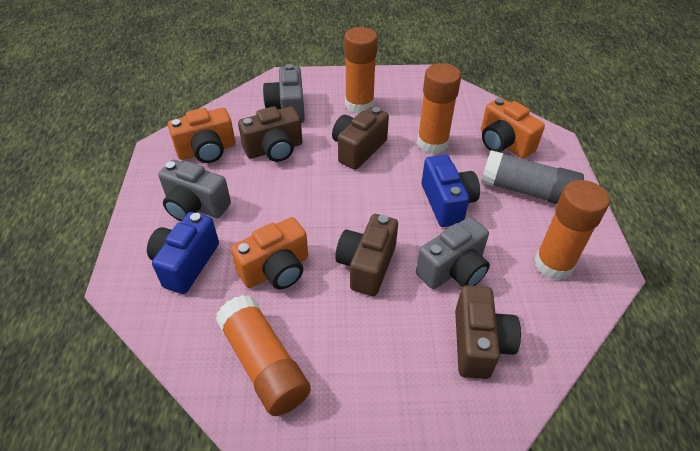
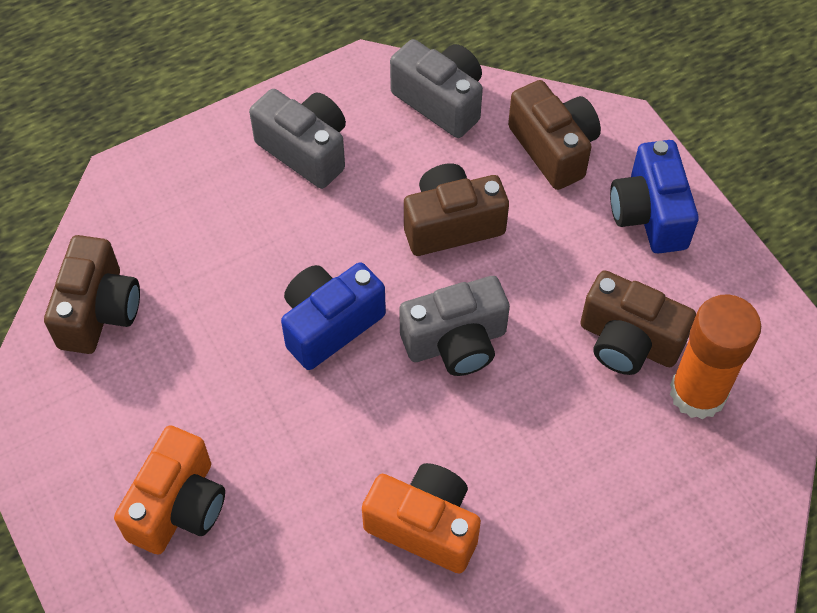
grey glue stick: [481,150,584,204] = 1 -> none = 0
orange camera: [168,108,236,163] [231,217,308,289] [481,98,545,158] = 3 -> [114,425,225,555] [362,463,481,574] = 2
orange glue stick: [215,295,311,416] [344,27,378,114] [417,63,461,154] [534,180,610,280] = 4 -> [669,294,761,419] = 1

